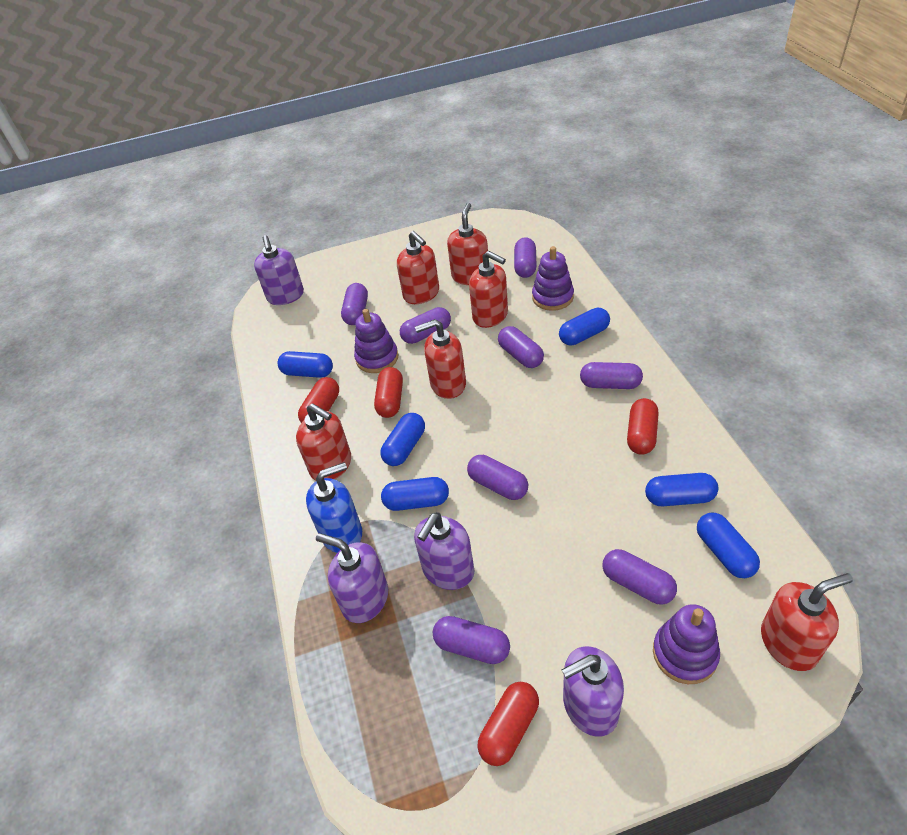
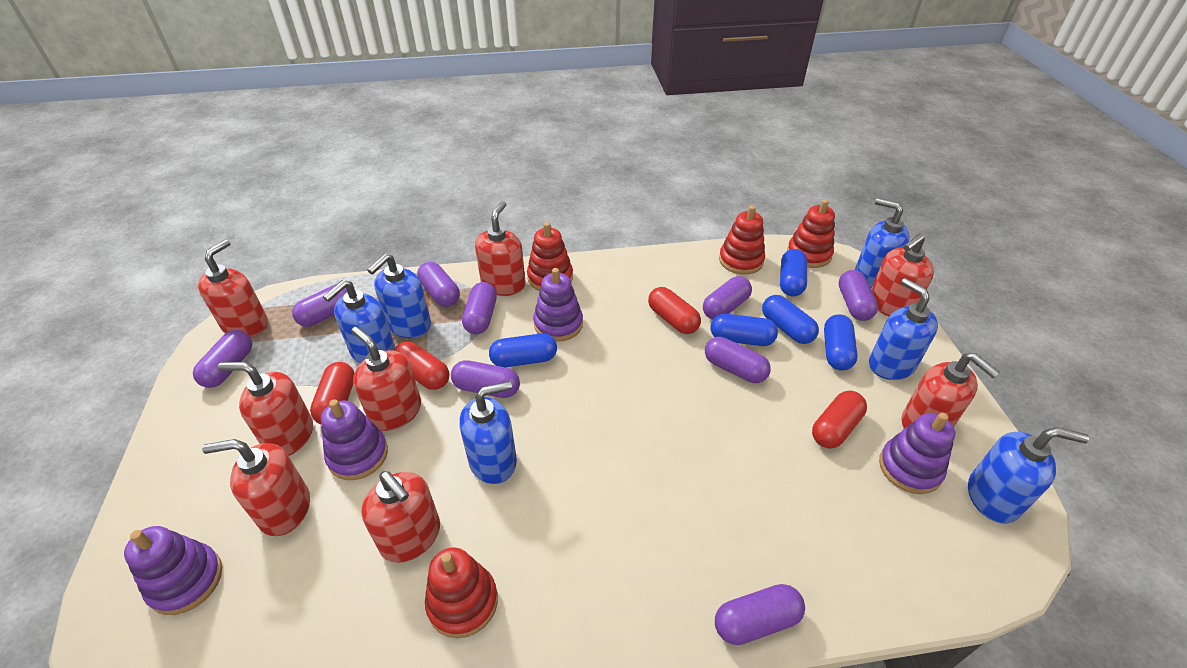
blue capsule: [278,351,333,378] [380,413,425,466] [381,477,449,511] [559,308,610,346] [645,473,718,506] [697,513,760,578] = 6 -> [489,333,557,367] [711,314,778,346] [762,295,819,344] [780,249,807,296] [824,314,858,371] = 5
blue soap dispenser: [306,462,362,553] = 1 -> [323,280,395,363] [367,253,431,338] [459,381,517,484] [855,198,910,288] [869,278,938,380] [968,427,1089,523] = 6
purple capsule: [341,283,368,325] [400,307,451,344] [433,616,510,664] [467,455,528,500] [498,326,544,368] [514,237,537,278] [580,362,643,389] [603,549,677,604] = 8 -> [193,330,252,388] [292,284,347,327] [417,262,460,307] [451,360,520,398] [462,282,497,334] [703,276,752,320] [705,337,771,383] [715,584,805,645] [838,270,878,321] = 9
purple soap dispenser: [254,235,304,305] [316,533,388,623] [414,512,474,590] [562,646,624,737] = 4 -> none = 0
purple stacking toy: [354,309,399,373] [532,246,574,311] [653,604,720,684] = 3 -> [124,526,222,615] [321,399,388,480] [533,268,583,342] [879,413,955,494] = 4
red soap dispenser: [296,403,351,481] [397,231,439,304] [415,319,466,399] [447,203,488,285] [469,251,508,328] [761,573,853,671] = 6 -> [198,239,268,337] [202,439,310,536] [218,362,313,456] [351,327,421,431] [361,471,440,563] [475,201,526,296] [871,234,934,317] [902,353,1000,429] = 8
red stacking toy: none = 0 -> [425,548,498,638] [527,222,573,291] [719,205,765,275] [787,199,835,268] = 4

